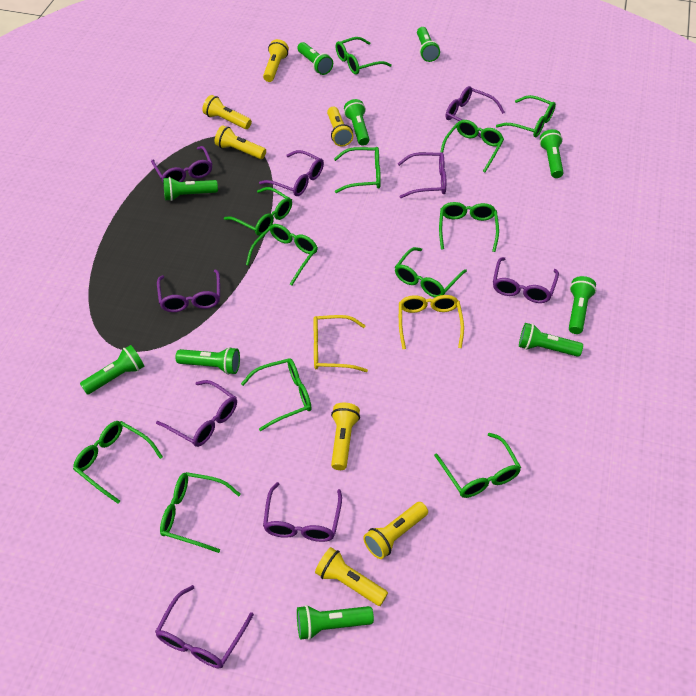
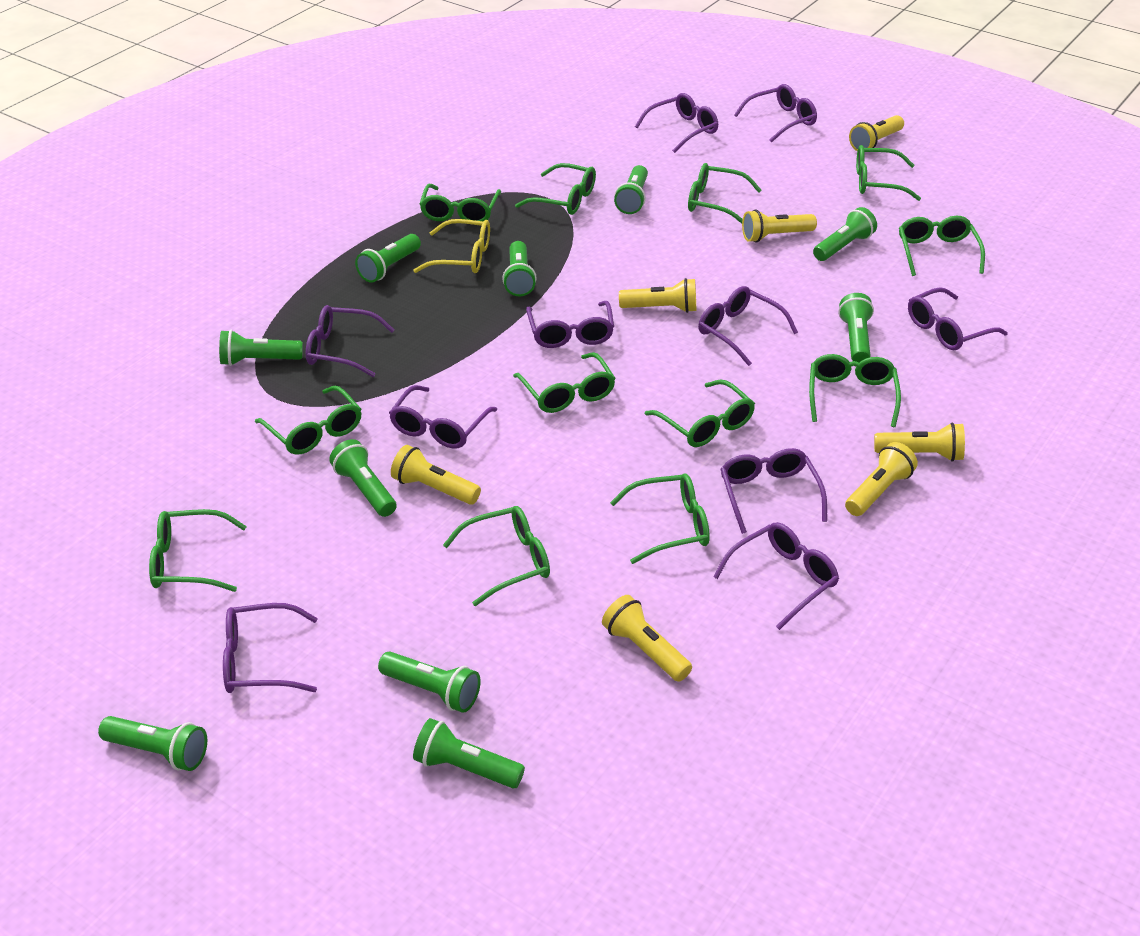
purple glasses: [151,146,212,182] [155,585,254,668] [156,380,237,447] [157,269,220,312] [259,150,324,196] [263,482,342,542] [398,152,446,198] [446,86,505,138] [493,257,559,303] = 9 -> [223,603,318,693] [306,305,394,377] [389,385,497,449] [526,301,614,348] [635,93,718,153] [698,286,798,366] [713,522,839,630] [720,448,827,534] [734,84,817,143] [908,287,1008,350] = 10
yellow glasses: [313,315,368,372] [399,295,464,349] = 2 -> [413,219,490,273] = 1

